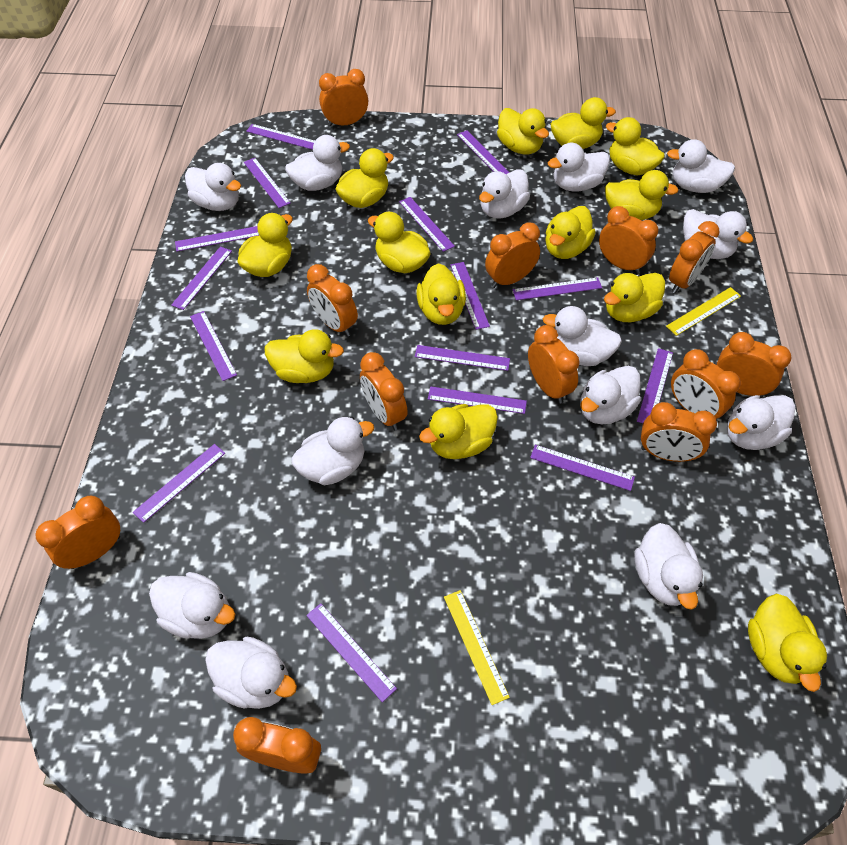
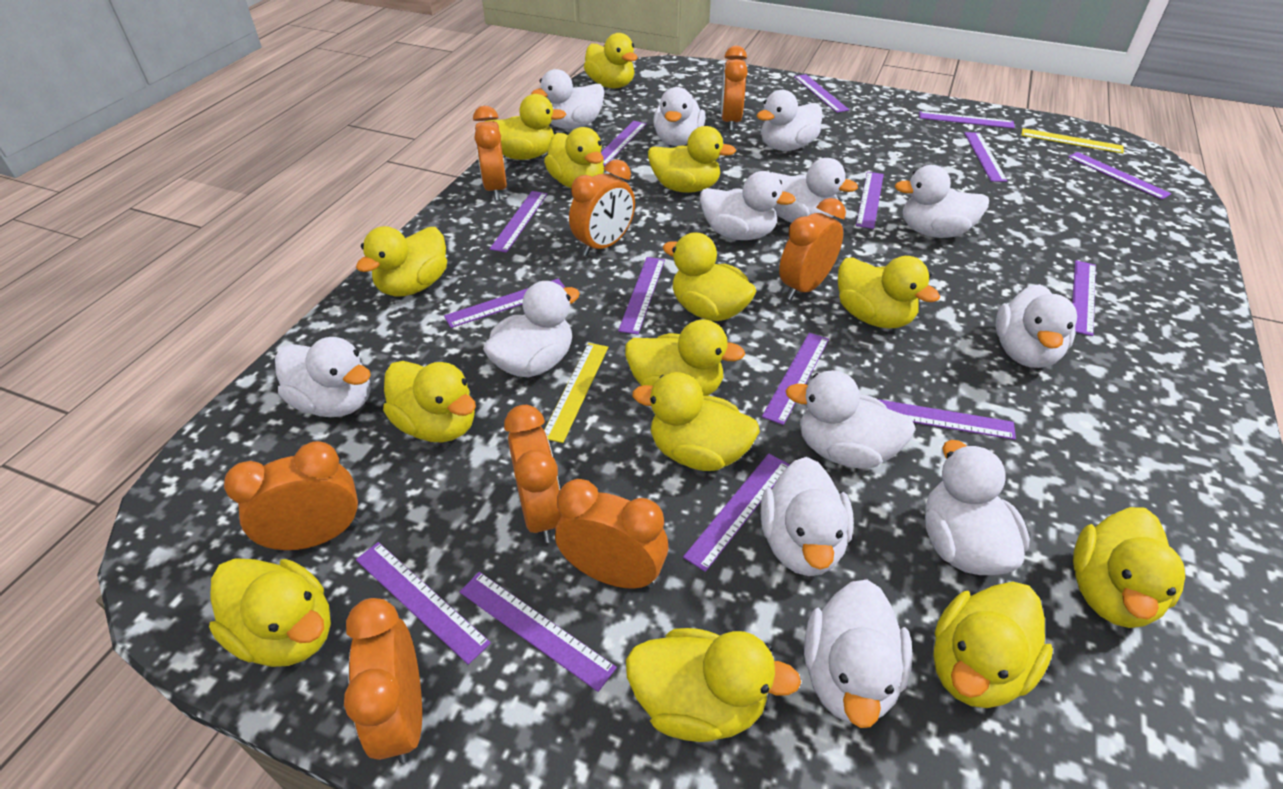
orange clock: [36,496,120,569] [233,717,321,774] [307,264,358,336] [319,69,368,127] [360,352,408,431] [485,222,540,288] [528,325,580,404] [599,206,658,274] [641,402,717,462] [669,221,719,294] [671,349,741,419] [717,332,792,398] = 12 -> [224,441,358,552] [344,598,422,763] [473,106,507,200] [504,405,562,543] [555,479,668,589] [569,159,635,256] [721,46,748,131] [779,198,846,300] = 8
yellow duck: [238,213,293,277] [264,329,344,383] [335,148,394,208] [368,212,431,273] [416,264,466,325] [419,404,498,459] [497,108,549,155] [545,206,596,259] [551,97,616,149] [604,273,665,322] [605,170,679,220] [606,117,665,176] [748,593,827,692] = 13 -> [209,558,331,667] [356,226,447,296] [383,361,476,442] [485,94,566,160] [544,127,604,188] [584,33,637,88] [625,319,745,396] [626,628,801,742] [632,372,760,471] [648,126,736,193] [663,232,756,321] [838,256,940,329] [933,582,1053,708] [1073,507,1185,628] = 14

